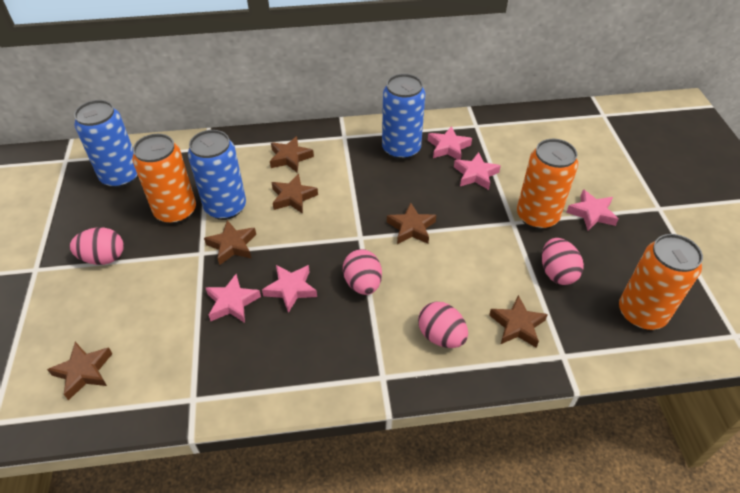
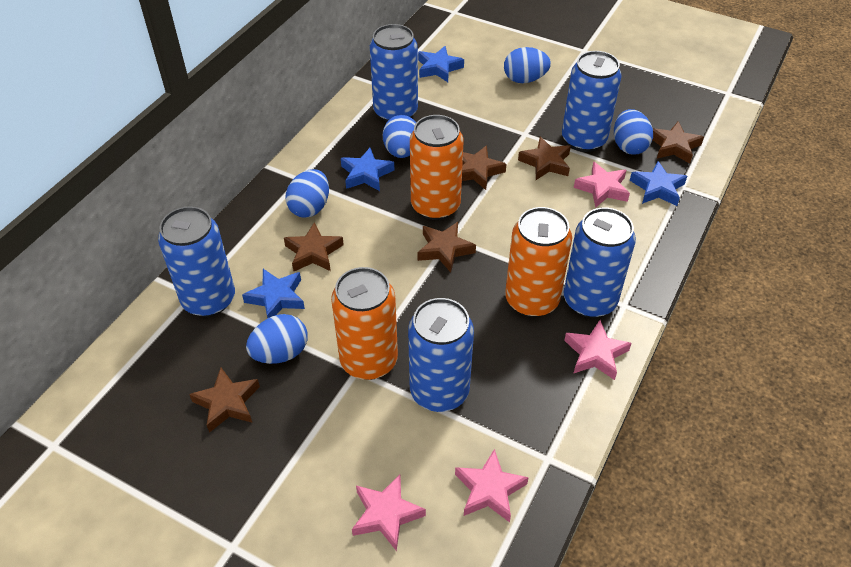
blue can: [74,100,138,188] [188,130,246,220] [382,74,425,160] = 3 -> [158,206,235,317] [370,24,418,122] [408,298,474,412] [562,51,622,152] [564,207,636,318] = 5
blue egg: none = 0 -> [246,314,308,364] [285,169,329,218] [383,115,416,158] [504,47,551,83] [614,109,653,155] = 5
blue star: none = 0 -> [242,269,305,318] [341,148,394,191] [418,46,464,82] [630,161,687,206] = 4
pink egg: [70,227,124,265] [343,249,382,295] [418,302,468,348] [542,238,584,285] = 4 -> none = 0
pink star: [206,274,261,323] [262,265,317,313] [428,126,472,160] [454,152,501,190] [566,189,619,231] = 5 -> [352,475,426,551] [455,449,529,522] [564,320,632,380] [574,161,630,208] = 4

